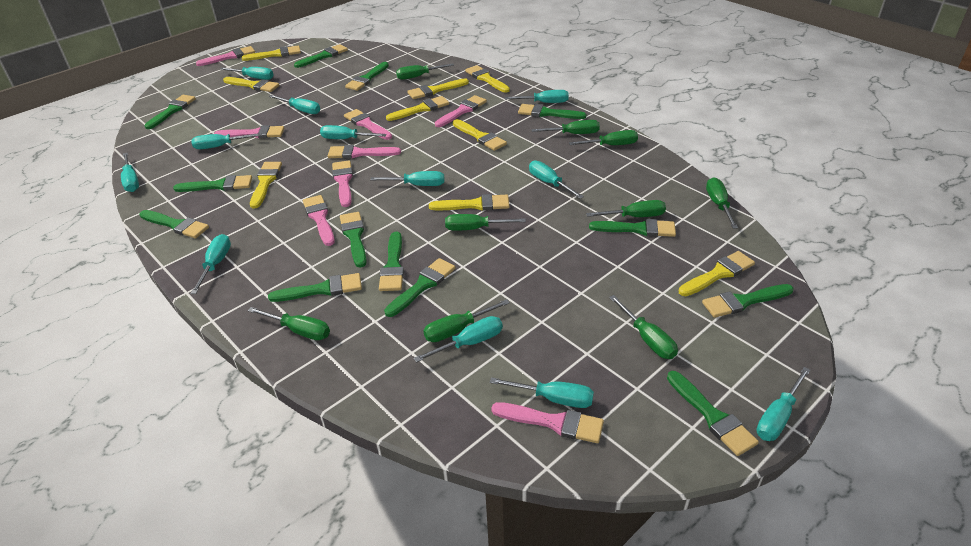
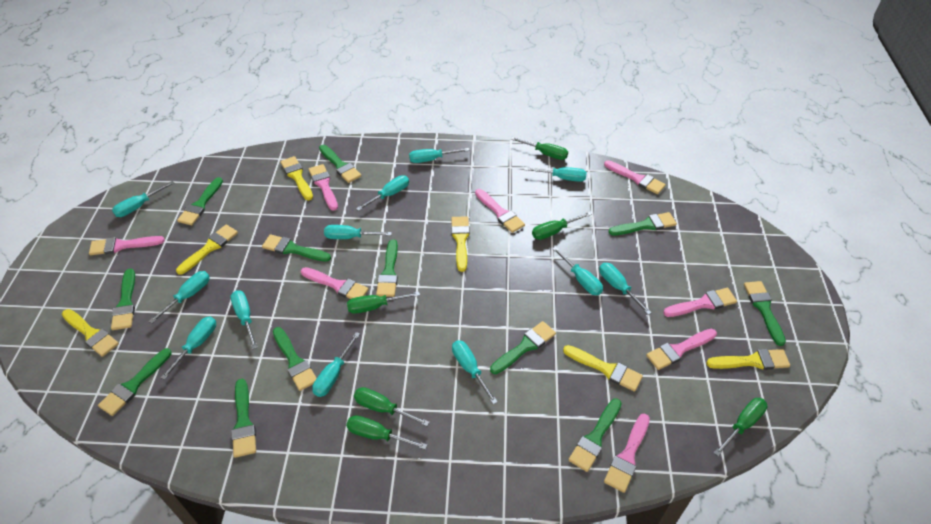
green brush: [139,210,209,238] [144,95,196,129] [173,175,252,192] [268,273,362,302] [294,44,348,68] [340,212,367,268] [345,62,389,91] [379,232,404,291] [384,258,455,317] [518,104,586,119] [589,219,676,237] [667,371,759,456] [702,284,794,318] = 13 -> [98,348,172,416] [111,269,135,330] [177,177,223,225] [231,379,256,458] [262,234,331,262] [273,327,317,391] [319,145,361,183] [376,240,398,297] [490,321,556,374] [569,398,622,472] [609,212,677,235] [744,281,786,346] = 12
green screwdriver: [247,307,330,340] [396,64,454,80] [423,299,510,342] [445,214,526,231] [531,120,600,134] [569,130,638,145] [586,200,666,217] [609,295,678,359] [706,177,738,229] = 9 -> [346,415,427,450] [347,292,420,314] [354,387,429,426] [511,137,568,160] [532,212,592,240] [714,398,768,456] = 6
yellow brush: [223,77,279,92] [242,46,301,61] [250,162,282,208] [386,96,449,121] [407,78,469,99] [429,194,510,211] [453,119,507,151] [465,65,510,93] [679,251,755,296] = 9 -> [62,309,119,357] [176,225,238,275] [280,156,313,200] [451,216,470,272] [563,345,643,392] [706,349,790,370] = 6

